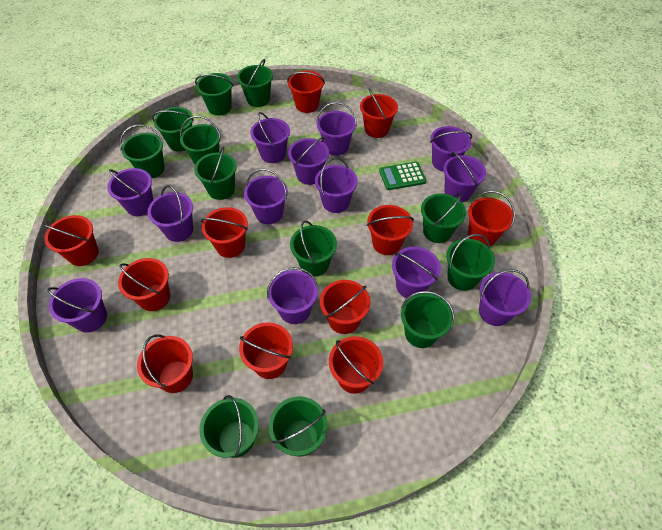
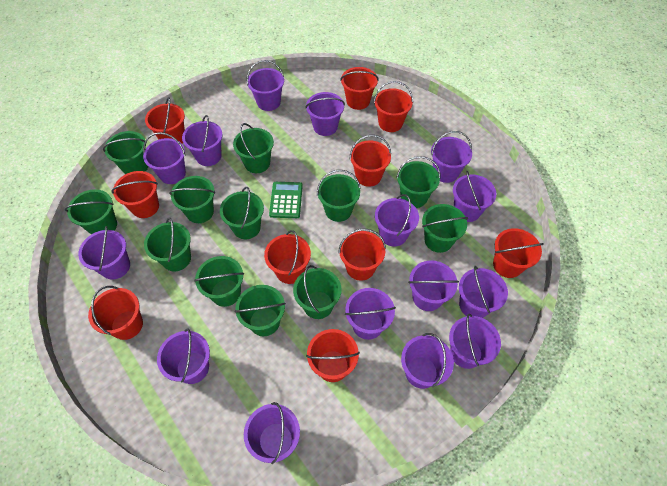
purple bucket: [47,278,107,333] [107,168,153,216] [148,185,193,242] [244,169,288,224] [250,112,290,163] [267,267,318,324] [288,137,329,185] [315,157,358,213] [316,102,357,156] [392,247,441,298] [430,126,472,172] [443,152,486,203] [479,269,531,326] = 13 -> [78,226,130,280] [143,132,186,184] [157,328,210,384] [182,115,223,166] [244,402,300,464] [247,60,284,111] [305,92,345,136] [345,288,396,340] [375,194,419,247] [401,333,454,389] [408,260,459,311] [431,131,472,183] [449,314,501,369] [453,171,496,222] [459,266,508,318] = 15
red bucket: [42,215,99,266] [118,258,170,311] [137,334,193,393] [201,207,248,258] [239,322,293,379] [287,71,325,113] [320,280,370,334] [329,336,383,394] [360,88,398,138] [367,205,414,255] [468,191,515,246] = 11 -> [88,286,143,340] [111,171,159,218] [145,97,185,143] [264,230,311,284] [306,329,360,382] [338,229,386,281] [340,67,379,110] [350,135,391,187] [374,81,413,132] [493,228,544,278] = 10

